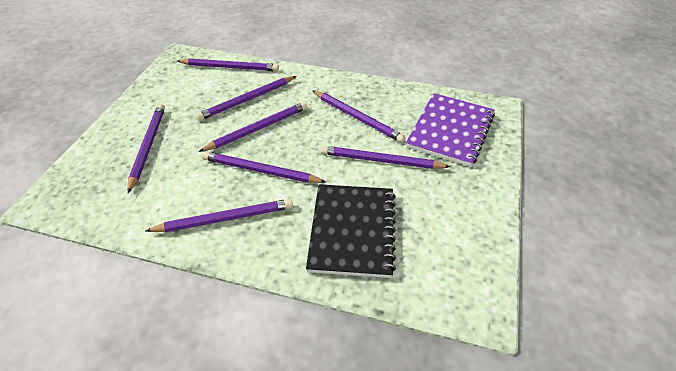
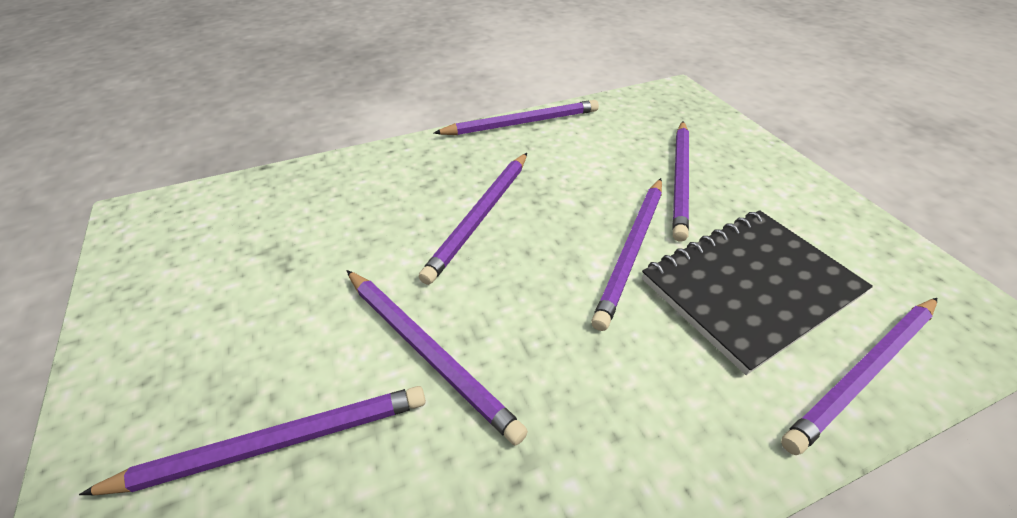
purple notebook: [406,93,495,167] = 1 -> none = 0
purple pencil: [127,104,165,193] [146,199,293,232] [177,58,279,71] [196,76,296,121] [199,102,308,152] [202,151,326,183] [312,90,406,143] [321,146,450,169] = 8 -> [79,386,426,495] [346,270,528,446] [419,153,527,285] [434,100,599,135] [591,178,662,331] [672,121,689,242] [781,298,937,455] = 7

